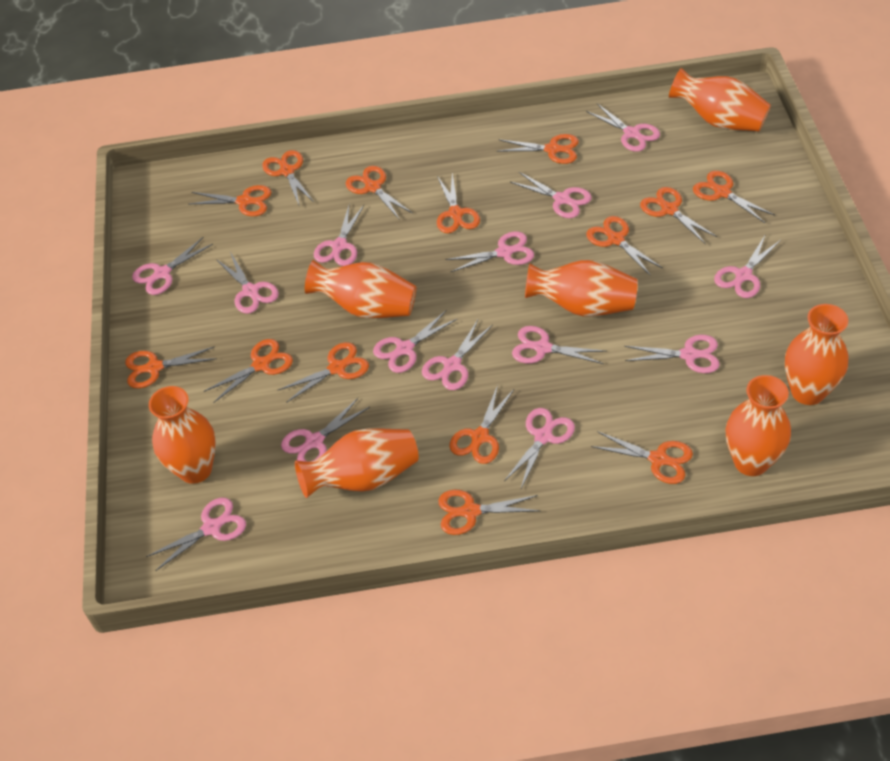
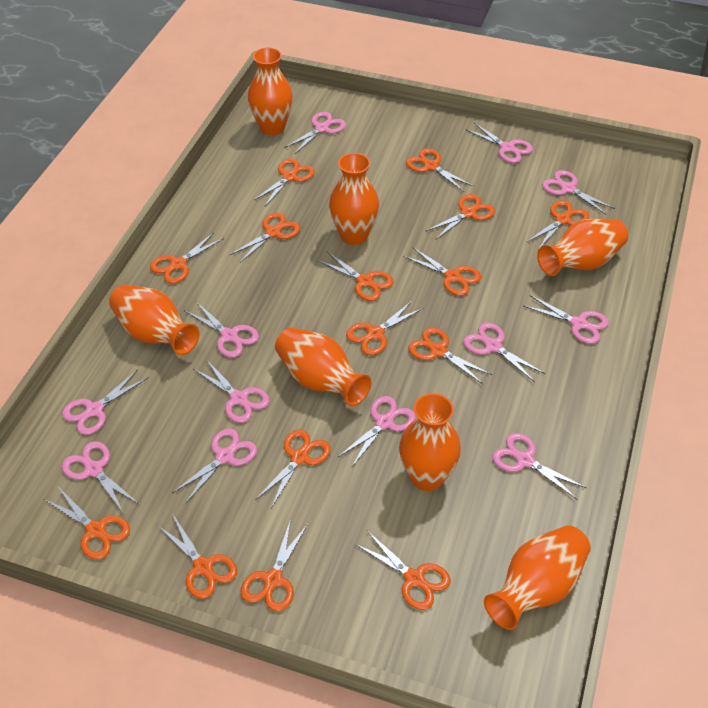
orange scissors: [125,346,217,388] [189,185,271,216] [204,339,293,403] [262,150,314,205] [278,342,369,403] [346,166,412,220] [437,173,480,233] [438,490,541,535] [449,385,514,464] [498,134,579,164] [587,216,662,275] [591,431,693,484] [640,187,717,244] [693,171,775,223] = 14 -> [44,487,130,560] [150,232,224,284] [157,515,237,599] [230,213,300,263] [241,519,308,612] [253,158,315,206] [256,429,331,508] [317,252,394,301] [346,301,423,355] [355,531,451,610] [403,247,482,296] [406,148,474,192] [408,327,492,384] [426,194,495,240] [527,200,589,250] = 15
pink scissors: [132,237,213,295] [146,498,246,571] [216,252,279,314] [281,398,370,461] [314,205,364,266] [373,311,457,373] [422,320,493,390] [446,231,534,272] [504,408,575,488] [510,172,592,218] [512,326,606,364] [586,103,660,152] [625,335,720,373] [714,234,781,298] = 14 -> [62,369,148,435] [62,441,140,514] [172,428,257,504] [185,302,259,357] [194,359,270,423] [284,112,346,154] [338,396,416,467] [463,322,545,382] [465,122,533,163] [492,433,587,499] [523,295,609,344] [542,170,615,215] = 12

